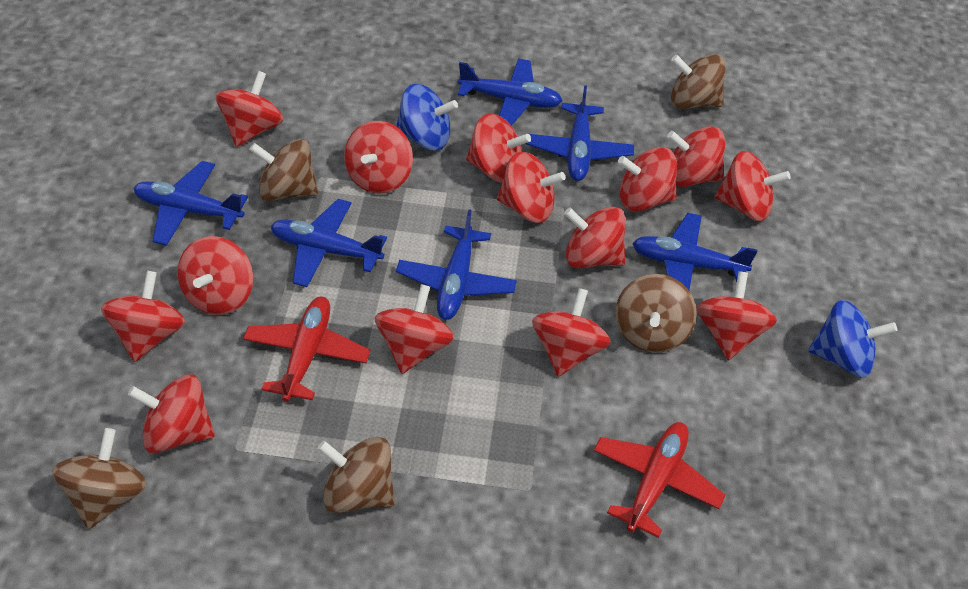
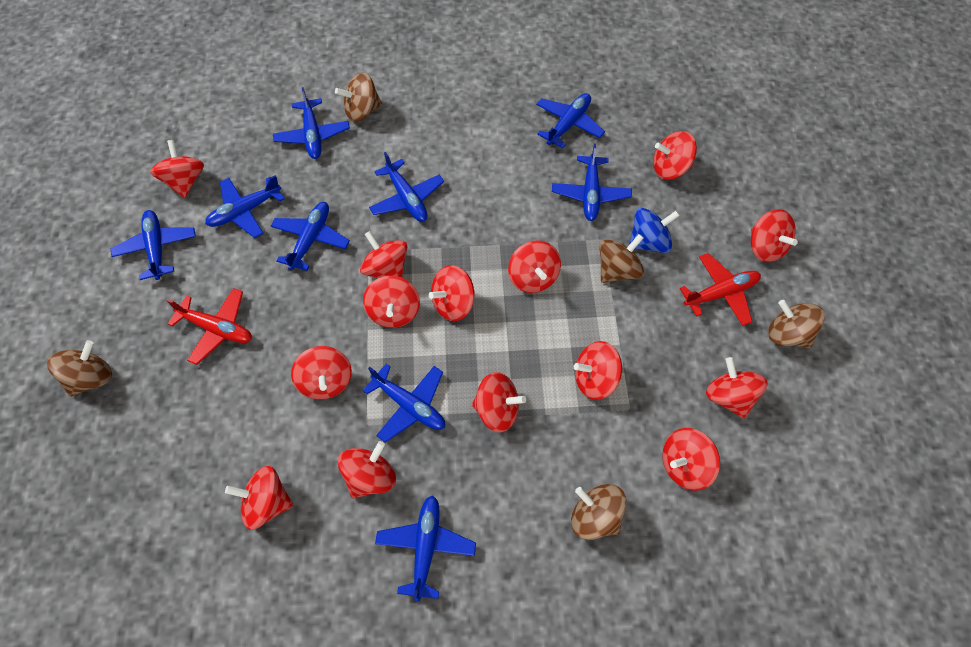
blue plane: [133,161,248,246] [270,199,387,287] [396,209,517,320] [458,58,563,126] [526,85,634,181] [632,213,758,290] = 6 -> [111,210,196,280] [205,175,284,238] [271,202,350,271] [273,87,350,159] [363,364,445,443] [369,152,444,222] [375,495,476,601] [536,93,605,148] [552,144,632,221] = 9
blue spinning top: [396,84,458,150] [808,300,897,378] = 2 -> [629,208,680,253] = 1

